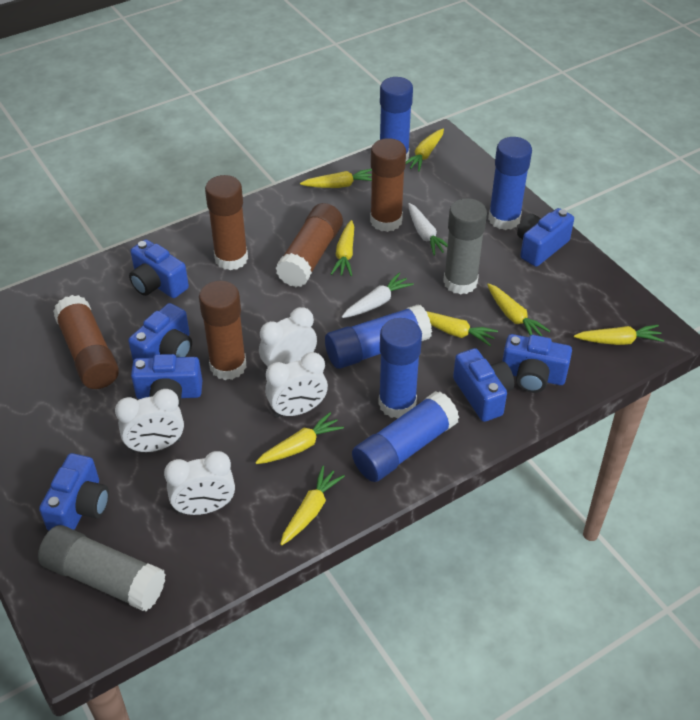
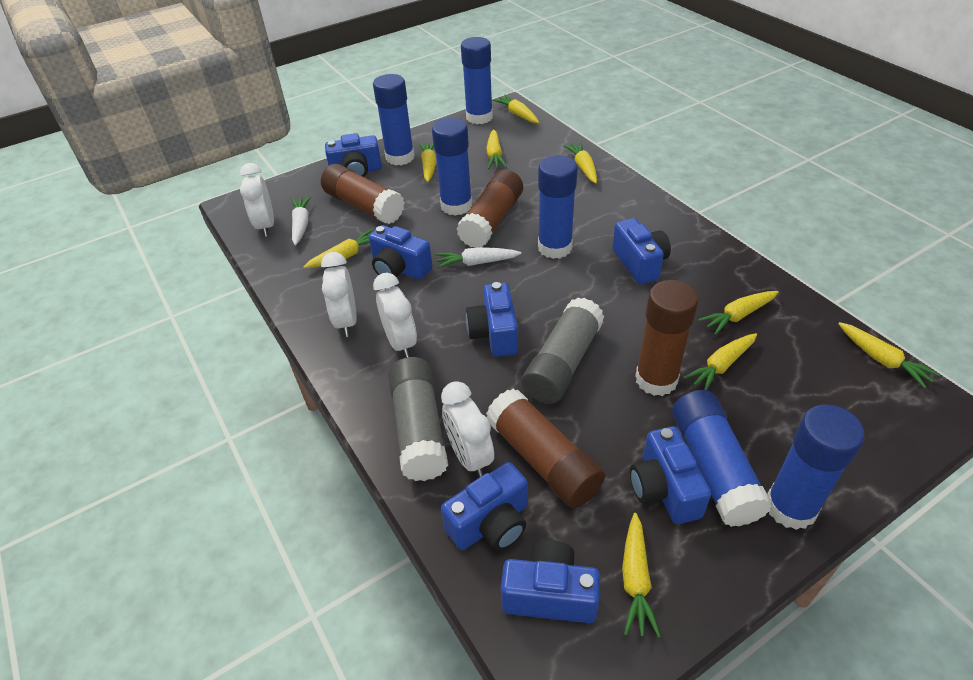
blue glue stick: [325,305,432,369] [352,391,459,482] [378,318,422,418] [380,77,413,161] [488,137,532,230] = 5 -> [373,74,415,166] [432,118,472,216] [461,37,493,124] [538,155,578,259] [672,390,773,527] [767,404,864,530] = 6
brown glue stick: [53,295,119,389] [199,281,247,380] [205,175,248,270] [276,203,343,287] [370,138,406,232] = 5 -> [321,164,404,224] [456,170,523,248] [486,388,605,508] [635,280,699,396] = 4
yellow carrot: [255,412,344,464] [280,466,345,545] [300,169,372,188] [331,220,354,276] [406,129,444,172] [426,311,498,346] [487,283,550,336] [574,325,664,345] = 8 -> [303,229,373,268] [419,142,437,182] [487,129,507,169] [492,94,539,123] [564,142,597,183] [622,513,661,638] [683,333,757,390] [698,291,778,335] [838,322,940,388] = 9

